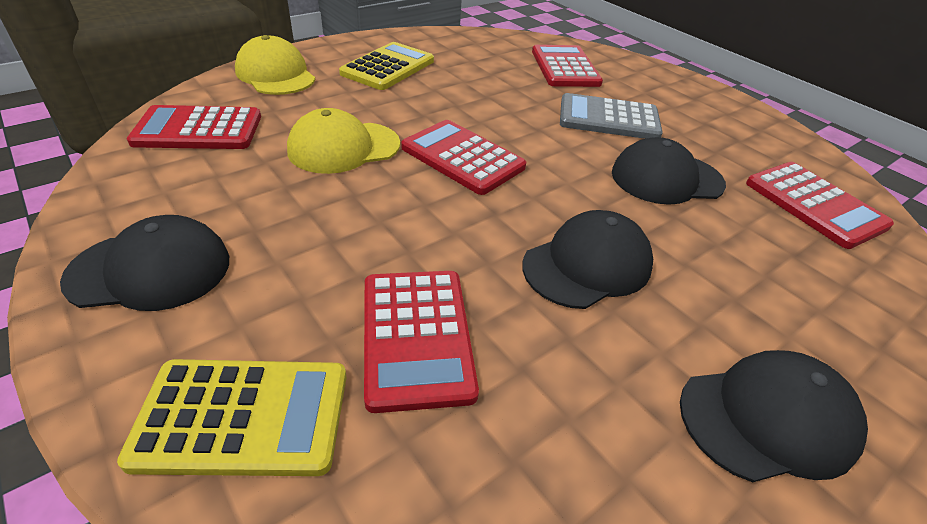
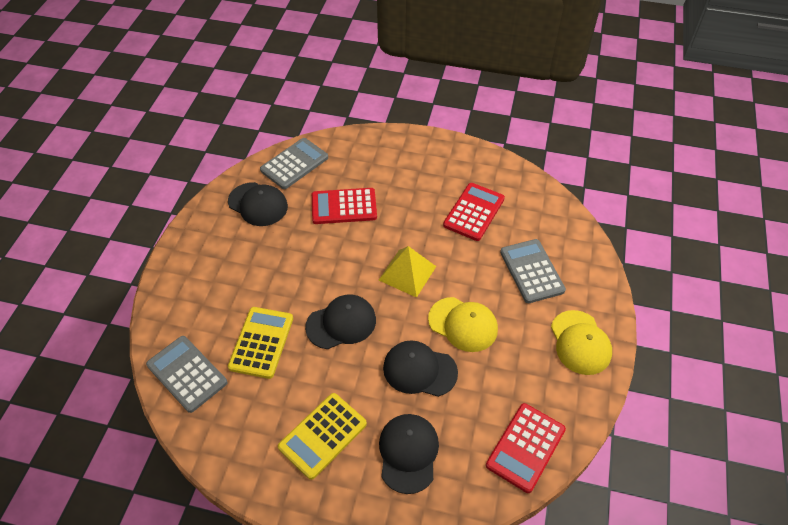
grey calculator: [560,93,663,139] = 1 -> [146,336,227,413] [260,138,328,189] [500,239,566,303] = 3
red calculator: [127,105,261,149] [364,271,479,413] [401,120,526,195] [532,45,603,87] [746,162,894,249] = 5 -> [312,188,377,224] [443,183,505,241] [486,403,566,493] = 3
yellow pyramid: none = 0 -> [379,246,436,298] = 1

